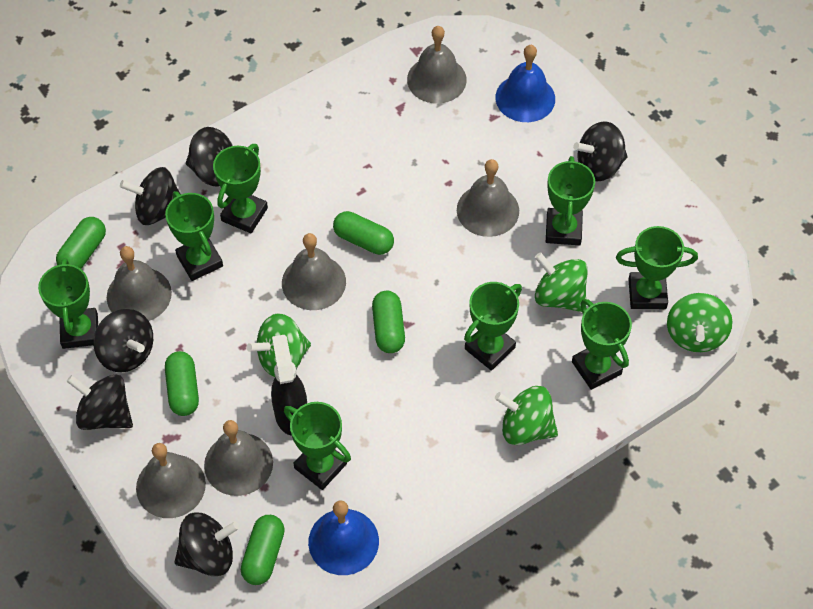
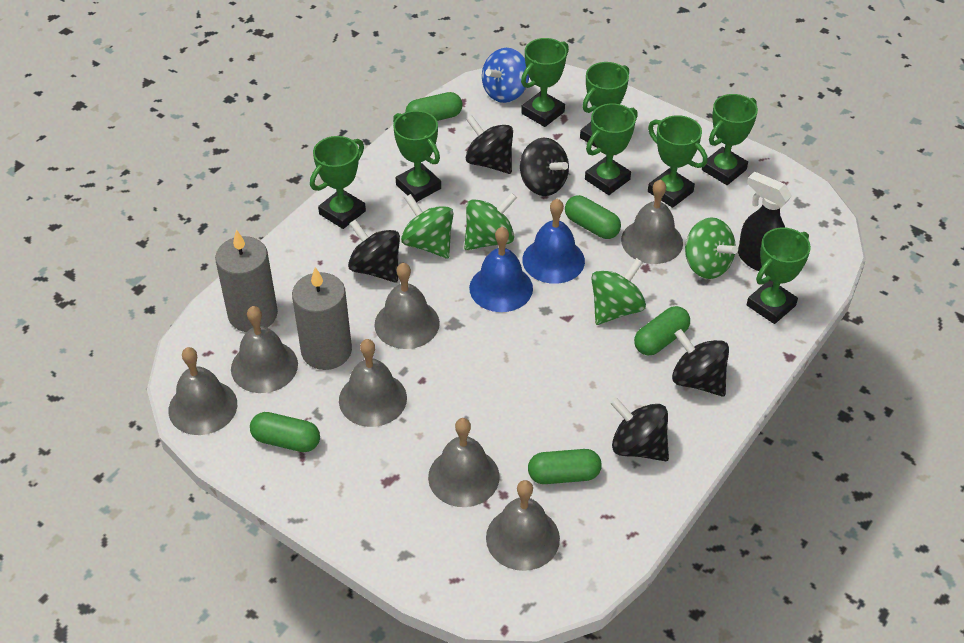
black spinning top: [66,374,133,430] [93,309,153,372] [120,167,181,225] [174,513,239,576] [186,127,233,187] [573,121,628,182] = 6 -> [348,219,400,283] [466,115,513,174] [520,138,569,196] [610,397,669,461] [672,329,729,397] = 5
blue spinning top: none = 0 -> [482,48,529,103] = 1
grey bell: [107,246,172,321] [136,443,206,518] [204,420,273,496] [282,233,346,310] [407,26,467,103] [457,159,519,237] = 6 -> [168,347,237,435] [231,306,298,393] [339,339,407,427] [374,263,440,349] [428,418,500,507] [486,480,560,571] [621,179,683,264] = 7
grey candle: none = 0 -> [215,230,278,332] [292,267,352,370] = 2

